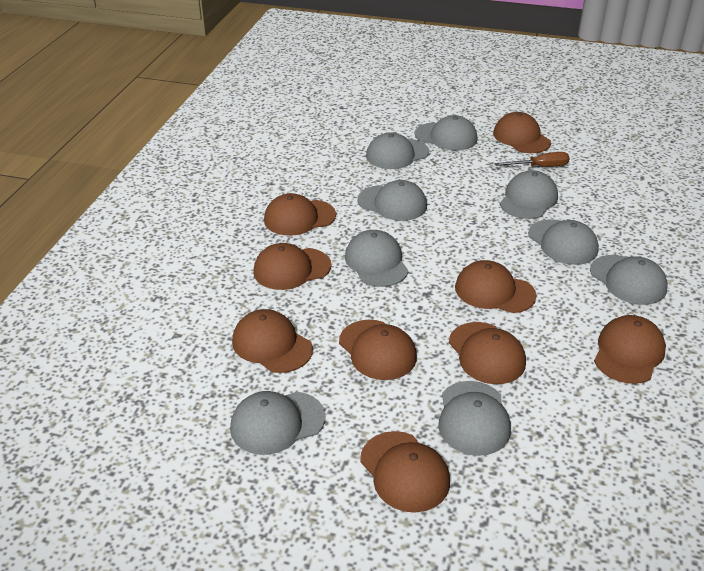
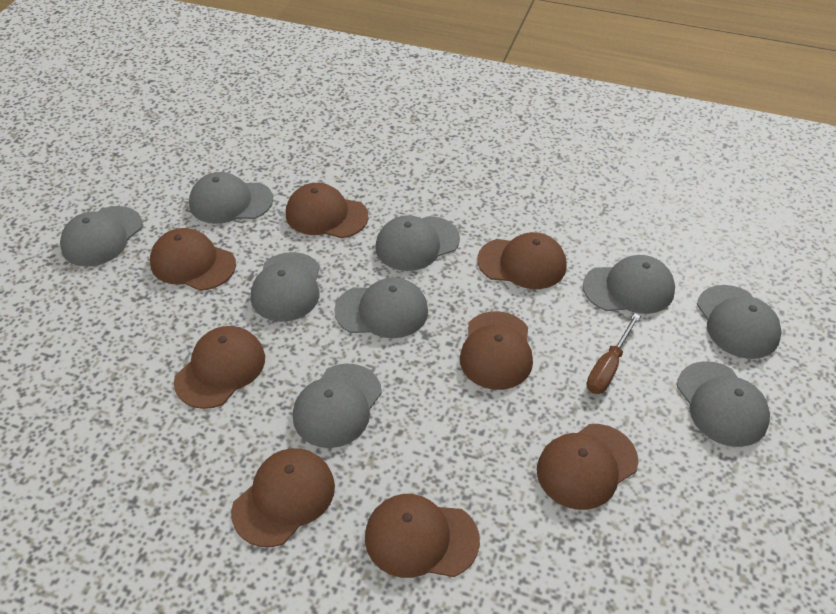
brown cap: [232,309,313,373] [253,243,331,290] [264,193,336,236] [339,320,417,380] [360,431,450,513] [449,322,526,384] [455,260,537,313] [493,112,551,153] [594,315,666,384] = 9 -> [150,228,236,291] [174,326,265,409] [231,448,335,547] [286,183,368,238] [365,494,480,578] [460,311,533,390] [477,232,567,289] [537,424,638,510] = 8

